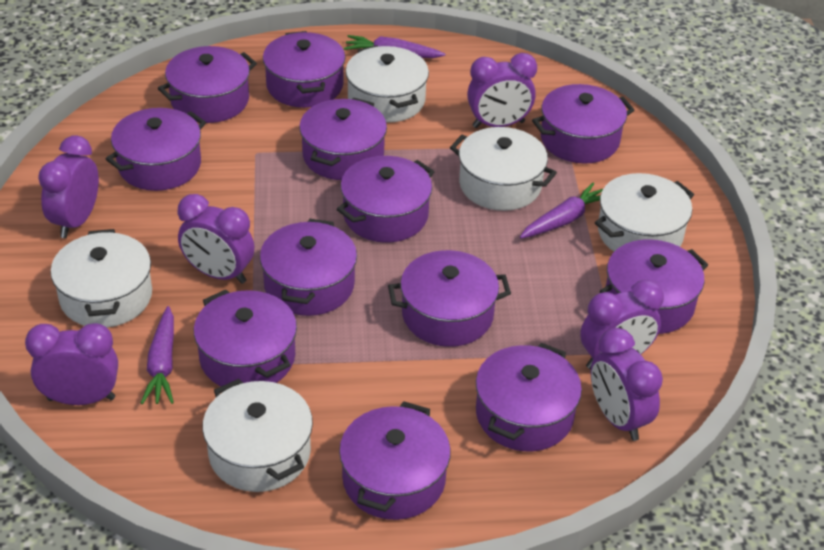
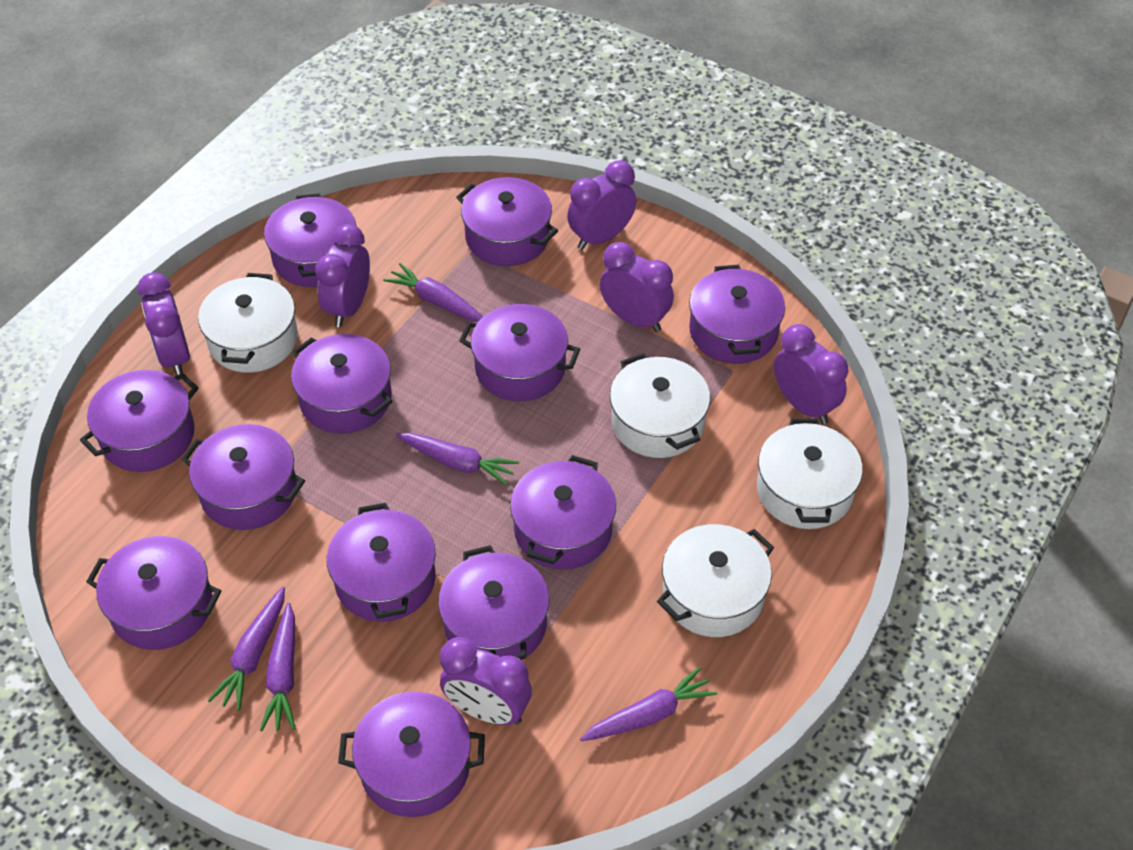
purple carrot: [141,306,174,405] [344,35,445,58] [520,182,603,238] = 3 -> [208,587,285,711] [260,603,296,731] [383,263,483,322] [396,433,519,486] [580,667,717,741] = 5
white pot: [51,229,152,328] [202,379,313,492] [345,45,429,123] [450,127,557,211] [595,173,694,251] = 5 -> [198,273,298,373] [610,353,710,458] [657,524,774,637] [757,418,863,529] = 4

